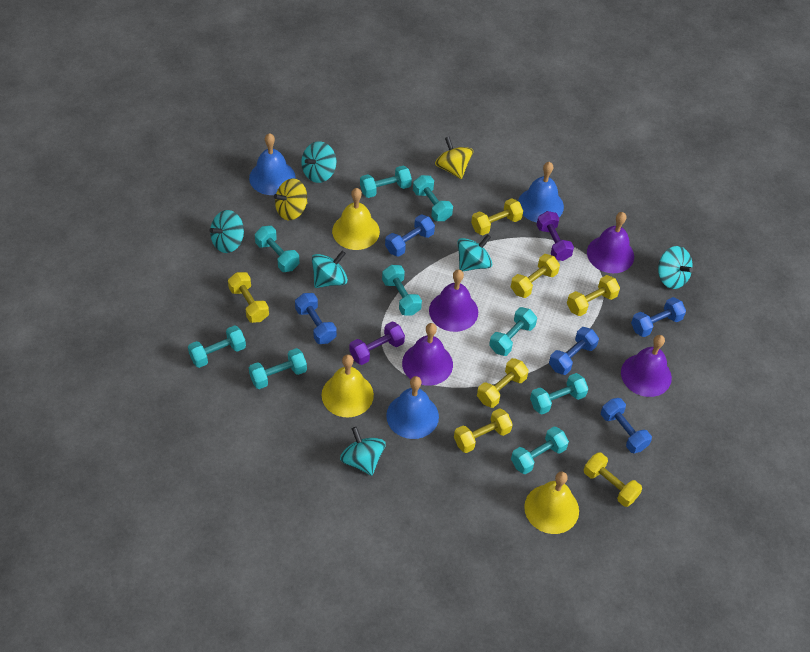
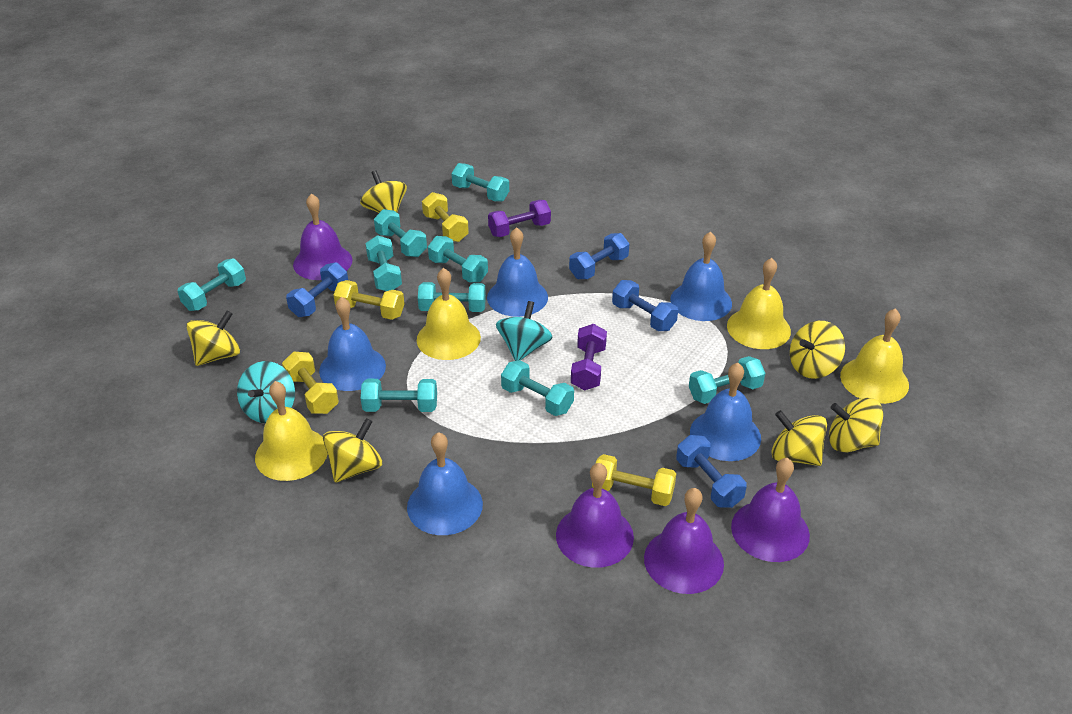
blue bell: [249,133,296,195] [386,376,439,439] [518,162,564,222] = 3 -> [319,297,386,391] [407,432,483,535] [487,227,548,317] [670,231,732,321] [690,363,761,461] = 5
blue dumbbell: [295,293,337,344] [385,214,435,257] [549,327,599,375] [601,398,652,453] [631,297,686,337] = 5 -> [286,262,348,317] [569,233,629,279] [612,280,678,331] [676,435,747,508] = 4
turquoise spinning top: [209,210,244,253] [301,141,336,183] [312,251,348,288] [340,427,386,476] [458,234,492,272] [658,246,693,289] = 6 -> [237,361,295,423] [496,301,553,361] = 2
yellow bell: [322,355,374,418] [332,188,380,250] [524,471,579,534] = 3 -> [255,381,328,481] [417,268,481,360] [727,258,791,349] [840,308,909,404] = 4
yellow dumbbell: [228,272,269,323] [454,408,513,453] [471,198,523,235] [477,358,529,408] [511,254,560,298] [567,275,620,316] [584,452,642,507] = 7 -> [282,352,339,414] [334,280,404,320] [422,192,469,242] [592,454,676,506] = 4
yellow spinning top: [274,178,308,220] [435,137,473,179] = 2 -> [186,311,240,366] [323,418,382,483] [360,170,407,213] [771,410,827,466] [790,321,845,379] [829,398,883,452] = 6

